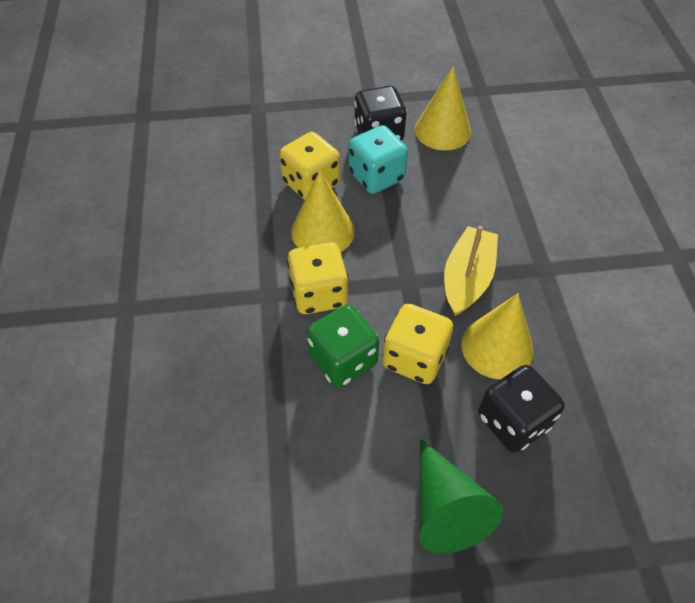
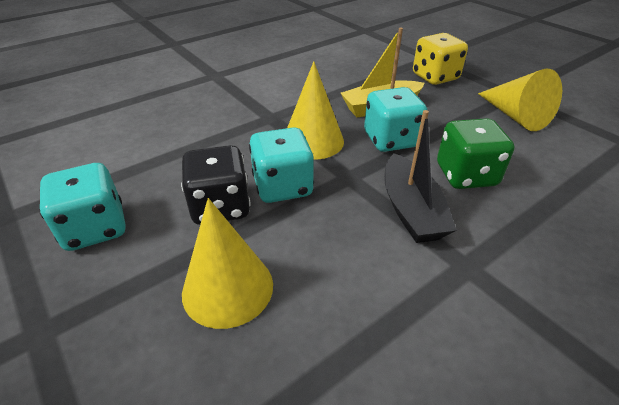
black boat: none = 0 -> [384,110,457,243] = 1
black dice: [354,86,407,141] [478,365,565,453] = 2 -> [181,145,251,225] = 1
green cone: [420,439,503,554] = 1 -> none = 0
turquoise dice: [349,125,408,194] = 1 -> [39,163,126,251] [249,127,314,203] [364,87,427,152] = 3
yellow dice: [279,132,340,200] [287,242,348,314] [383,304,453,384] = 3 -> [413,33,468,85] = 1

